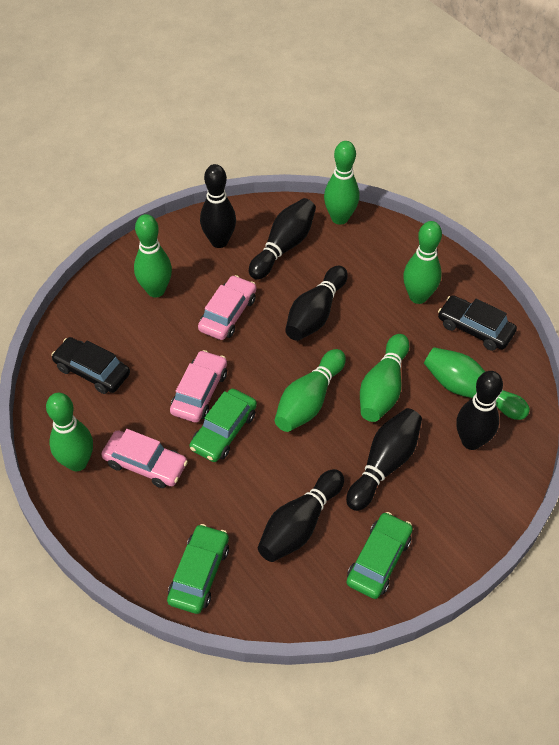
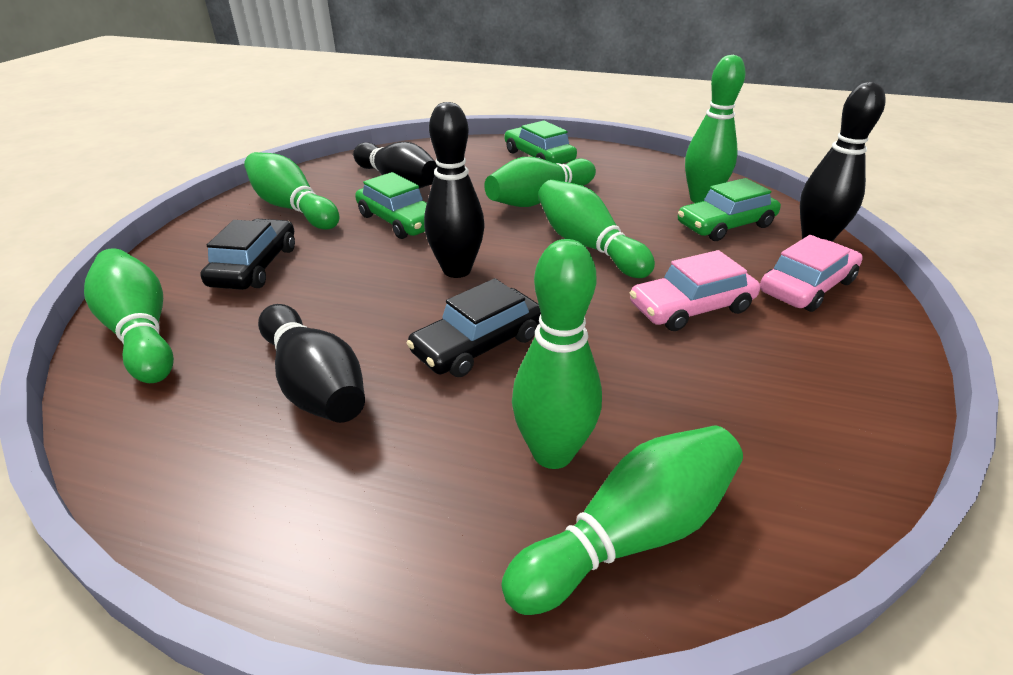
black bowling pin: [200,164,236,248] [249,198,316,280] [258,469,344,562] [285,266,348,341] [346,408,422,511] [456,371,503,450] = 6 -> [258,304,365,423] [353,142,437,189] [424,102,485,278] [800,82,886,241] = 4
pink car: [101,429,188,488] [170,350,227,423] [198,275,256,340] = 3 -> [630,250,760,331] [760,235,863,312] = 2

